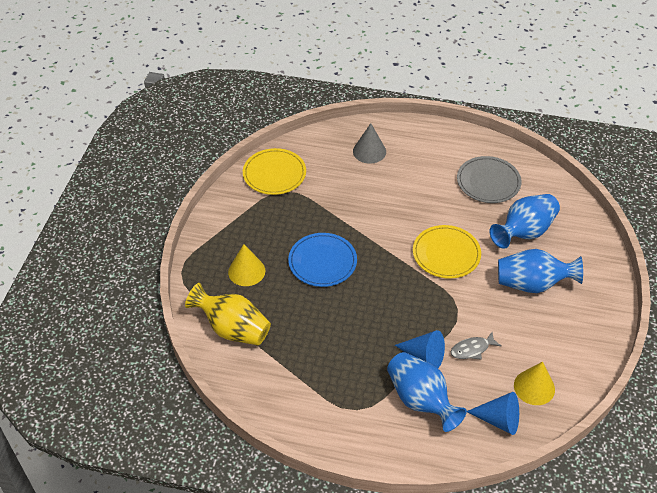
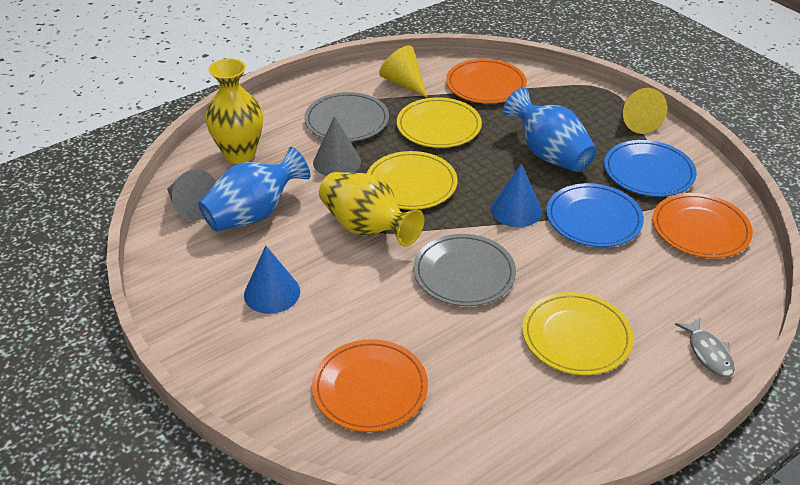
blue plate: [288,233,357,287] = 1 -> [546,183,644,247] [604,140,697,197] = 2
blue vase: [387,352,467,432] [489,194,560,249] [498,249,583,293] = 3 -> [198,147,310,231] [503,88,597,172] = 2
grey cone: [353,123,386,164] = 1 -> [167,169,216,221] [313,116,361,176] = 2
grey plate: [457,156,522,203] = 1 -> [304,92,389,142] [413,234,516,306] = 2
orange plate: none = 0 -> [312,339,428,432] [446,59,527,104] [653,193,753,258] = 3
yellow plate: [243,148,306,195] [413,225,481,279] = 2 -> [367,151,457,210] [397,97,482,148] [522,292,633,375] = 3
yellow vase: [185,283,271,345] = 1 -> [205,58,263,164] [319,172,424,247] = 2

